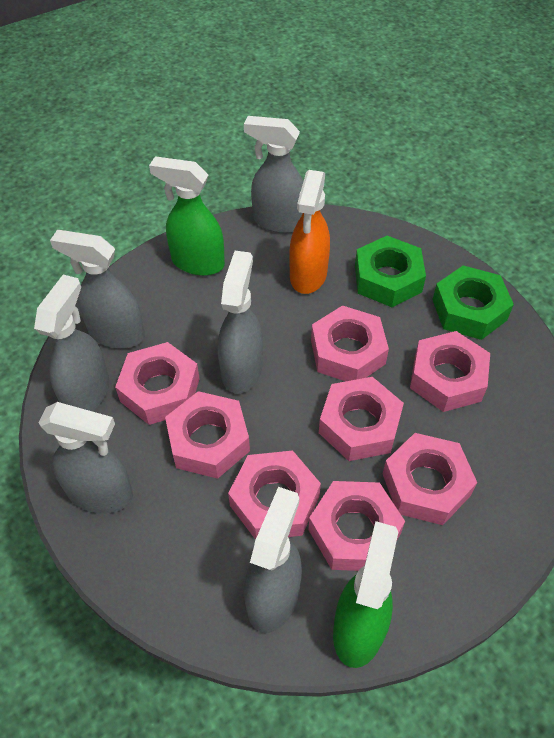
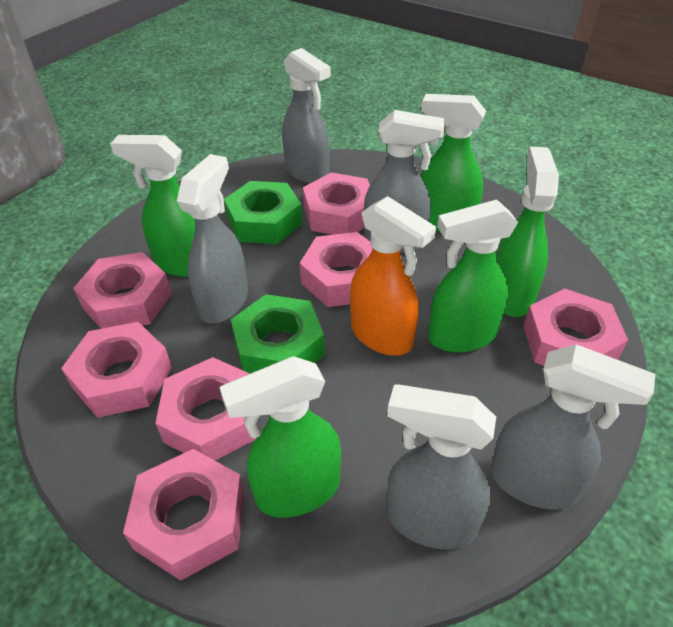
green spray bottle: [149,156,225,276] [333,521,398,668] = 2 -> [110,135,195,277] [219,356,341,518] [421,94,486,232] [428,199,518,353] [496,147,559,317] = 5
grey spray bottle: [34,275,109,412] [38,402,133,513] [50,230,145,349] [218,251,263,394] [244,116,303,233] [244,487,302,633] = 6 -> [177,154,248,324] [282,48,331,184] [364,110,445,253] [387,385,496,549] [491,344,655,510] = 5
pink nut: [115,342,200,425] [165,391,250,479] [228,450,321,540] [308,481,405,571] [311,305,389,381] [319,377,404,461] [383,433,477,525] [410,331,490,412] = 8 -> [61,322,172,418] [74,252,172,329] [123,449,245,581] [155,357,256,460] [300,232,373,307] [303,172,370,235] [523,289,628,366] = 7

